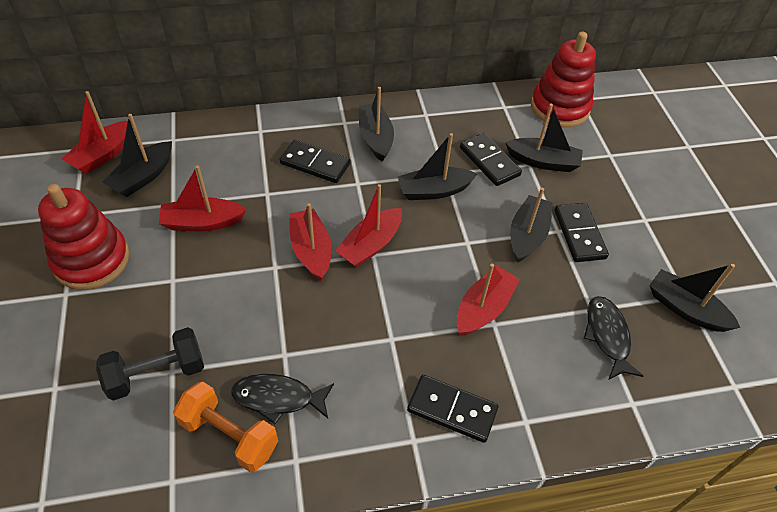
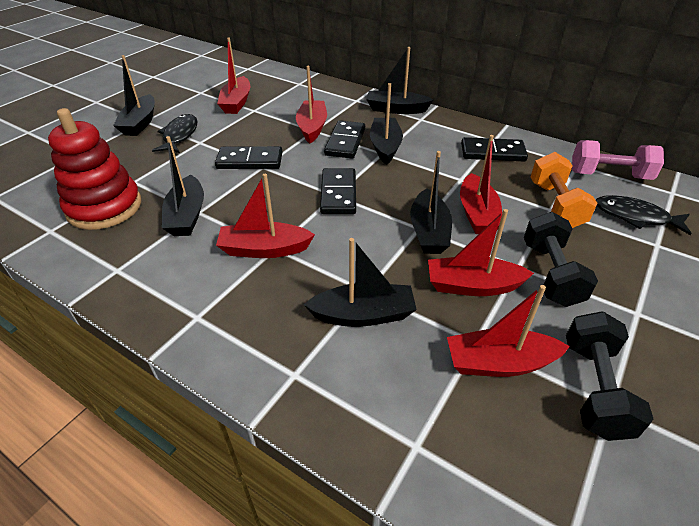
black dumbbell: [96,327,204,401] = 1 -> [524,212,598,307] [566,311,653,441] = 2
pink dumbbell: none = 0 -> [572,140,664,180] = 1
red boat: [62,91,132,174] [159,165,247,231] [289,203,332,281] [335,184,402,267] [457,264,520,336] = 5 -> [216,174,315,258] [217,38,250,114] [296,66,327,143] [428,209,534,296] [447,285,570,377] [460,135,502,234] = 6
red stacking toy: [38,184,129,290] [531,32,596,127] = 2 -> [48,108,141,230] = 1

